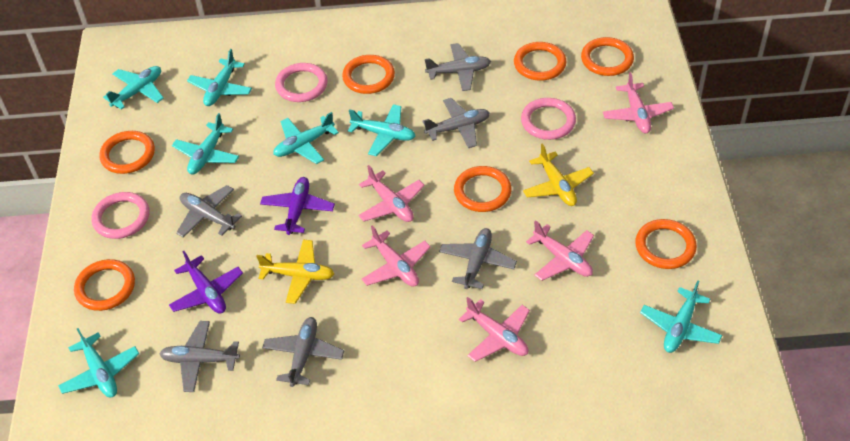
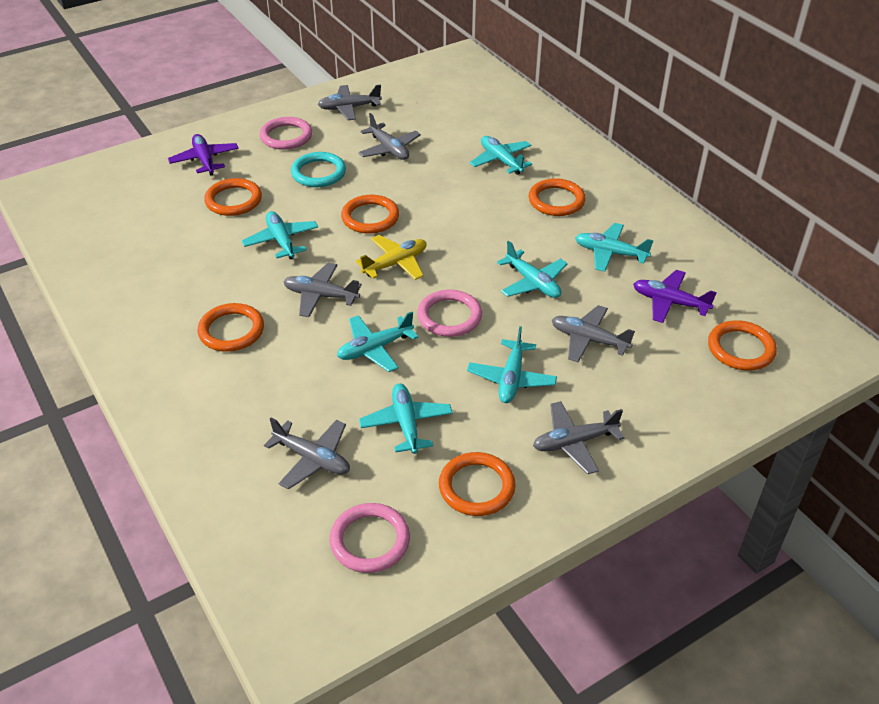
orange ring: [74,259,135,311] [99,131,155,174] [342,55,395,94] [454,166,512,212] [514,42,566,81] [581,37,634,76] [635,219,697,269] = 7 -> [197,303,264,352] [204,178,262,216] [341,195,399,234] [439,452,516,516] [528,178,586,216] [708,320,777,370] = 6
pink plane: [358,165,425,222] [361,225,431,287] [459,297,530,362] [526,220,594,281] [603,72,674,133] = 5 -> none = 0
turquoise ring: none = 0 -> [291,152,346,187] = 1
yellow plane: [256,240,334,304] [523,143,594,206] = 2 -> [356,235,426,280] = 1

